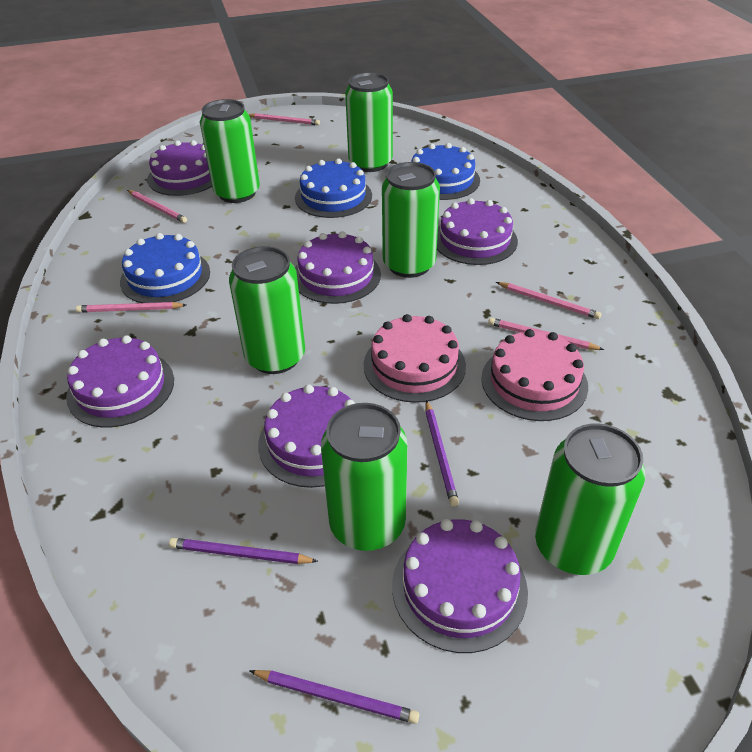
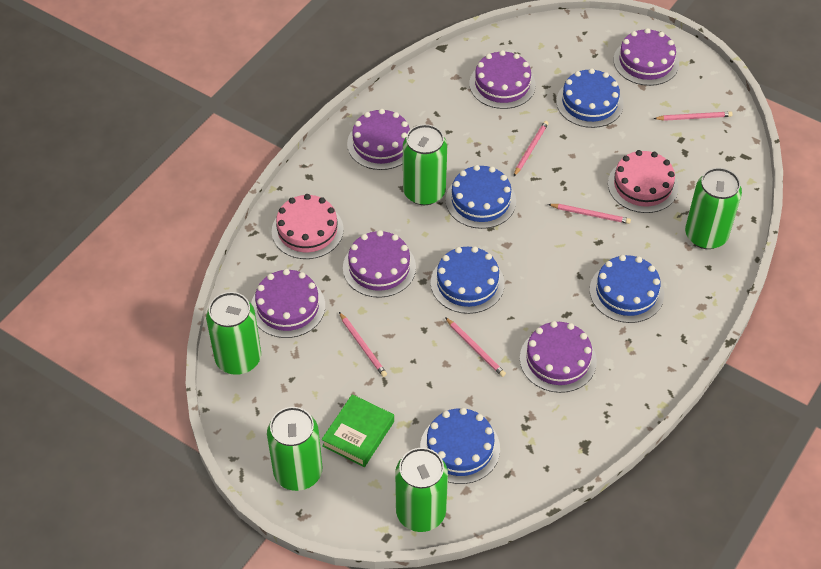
blue cake: [120,233,210,303] [295,159,372,218] [411,143,480,200] = 3 -> [420,408,500,484] [431,246,505,314] [446,165,516,229] [556,68,623,128] [590,255,664,323] = 5
green book: none = 0 -> [321,394,394,467] = 1
green can: [200,99,260,203] [229,246,305,374] [321,403,408,551] [345,72,393,172] [382,162,440,278] [535,423,646,575] = 6 -> [206,292,261,375] [267,407,323,491] [395,448,448,532] [403,124,447,205] [685,168,742,249] = 5
purple pencil: [169,538,318,564] [249,670,419,724] [425,400,459,506] = 3 -> none = 0

